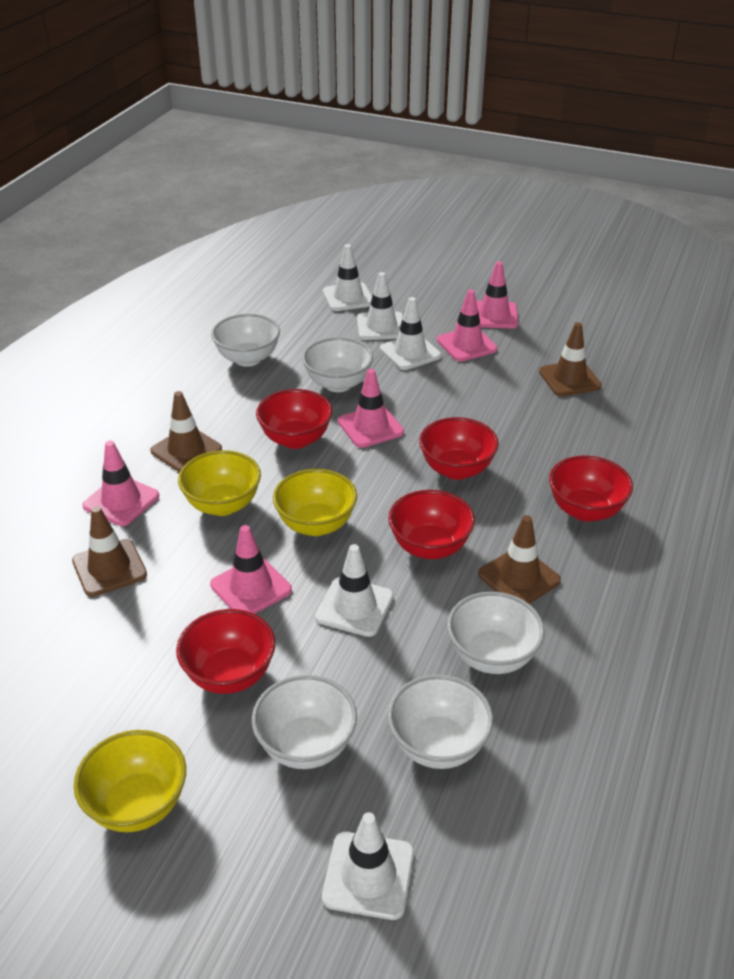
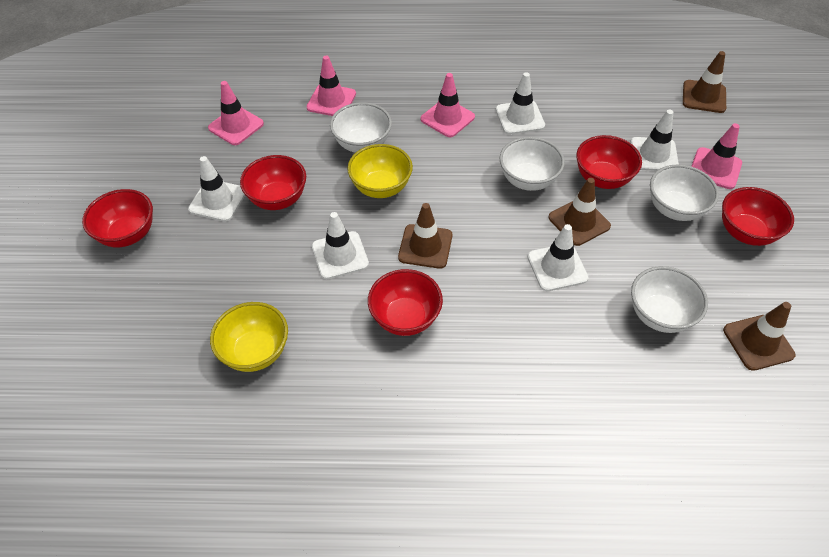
pink traffic cone: [82,441,159,526] [210,525,292,614] [338,369,404,448] [437,290,498,362] [476,261,518,328] = 5 -> [208,81,264,145] [306,56,356,116] [421,73,475,137] [691,123,742,189] = 4
white bowl: [211,314,280,367] [252,675,357,769] [302,337,373,392] [388,675,493,769] [447,592,545,674] = 5 -> [330,102,392,153] [499,137,565,191] [631,266,708,333] [650,164,719,221] = 4
yellow bowl: [74,730,186,832] [178,450,261,516] [273,469,357,536] = 3 -> [210,302,288,372] [347,144,413,198] = 2

